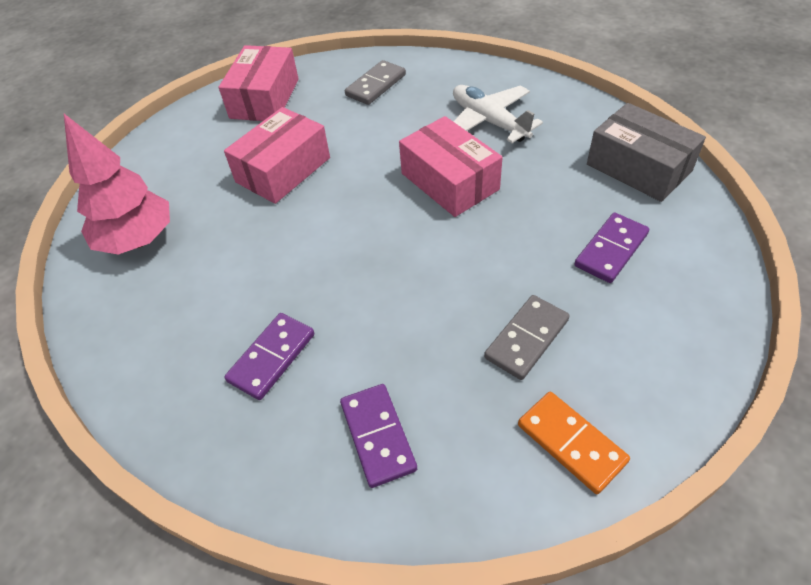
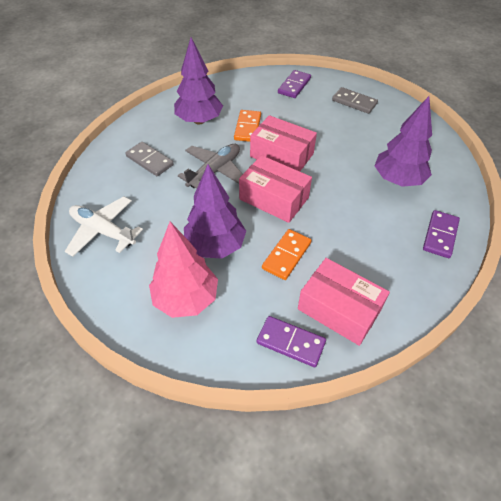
grey box: [587,103,706,202] = 1 -> none = 0
grey plane: none = 0 -> [178,144,243,189] = 1
orange domino: [518,392,630,494] = 1 -> [234,110,261,142] [262,229,312,280] = 2
purple tree: none = 0 -> [174,37,223,124] [184,164,246,259] [375,96,432,187] = 3

